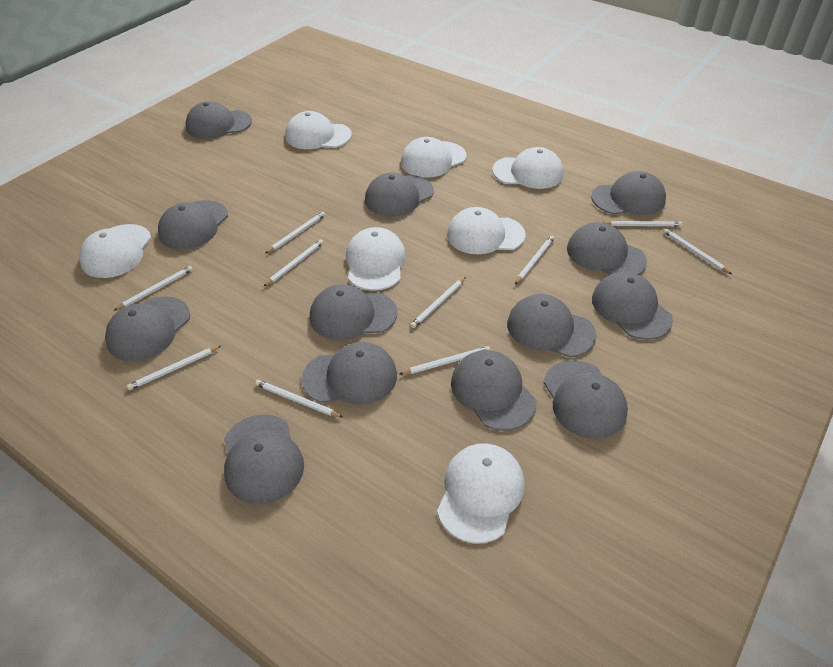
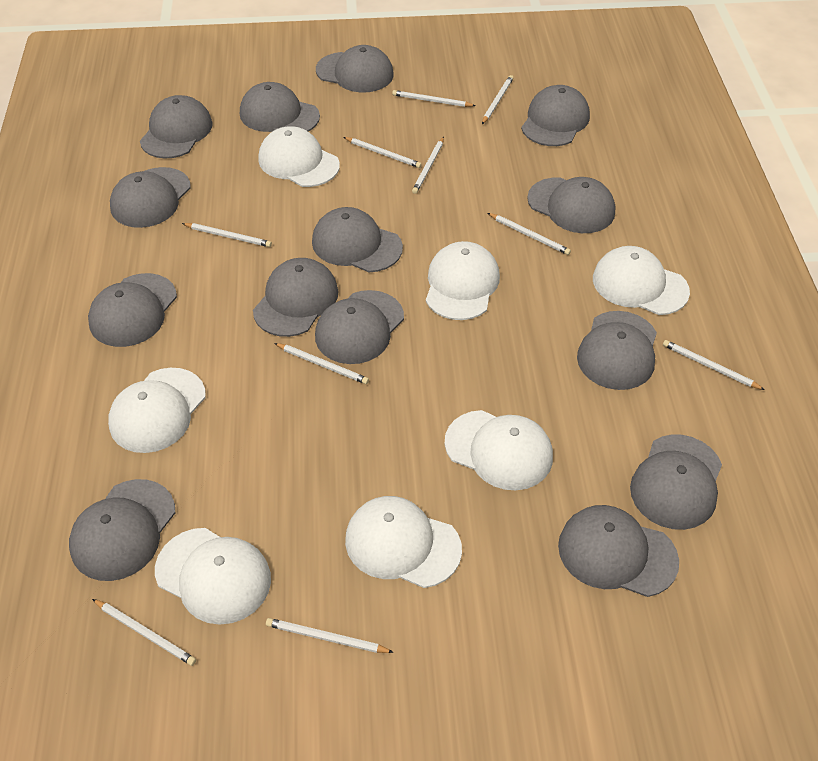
grey cap: [105,297,190,361] [158,200,228,249] [185,101,252,139] [224,414,304,504] [302,342,397,404] [310,284,397,340] [365,173,434,217] [451,350,536,431] [507,294,597,357] [543,360,628,439] [567,222,647,275] [591,171,666,215] [592,272,673,340] = 13 -> [69,479,175,581] [88,273,177,347] [110,167,191,228] [140,95,213,159] [240,82,320,132] [253,258,339,337] [312,207,403,272] [315,290,404,364] [316,45,394,93] [521,85,590,146] [527,177,615,233] [558,505,679,597] [577,311,657,390] [630,434,722,530] = 14

